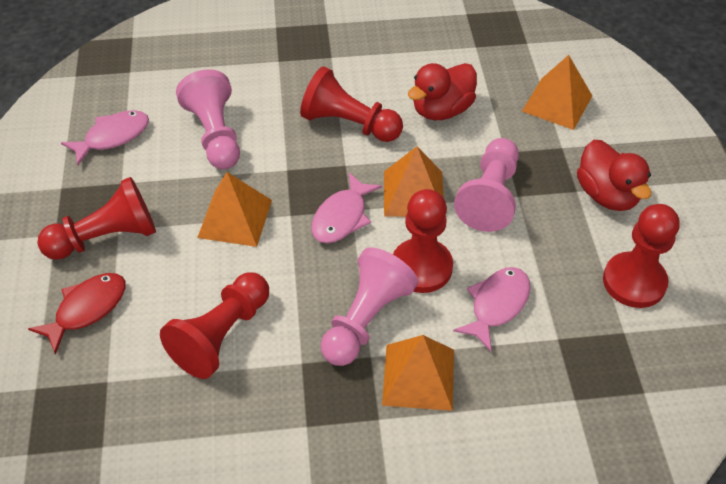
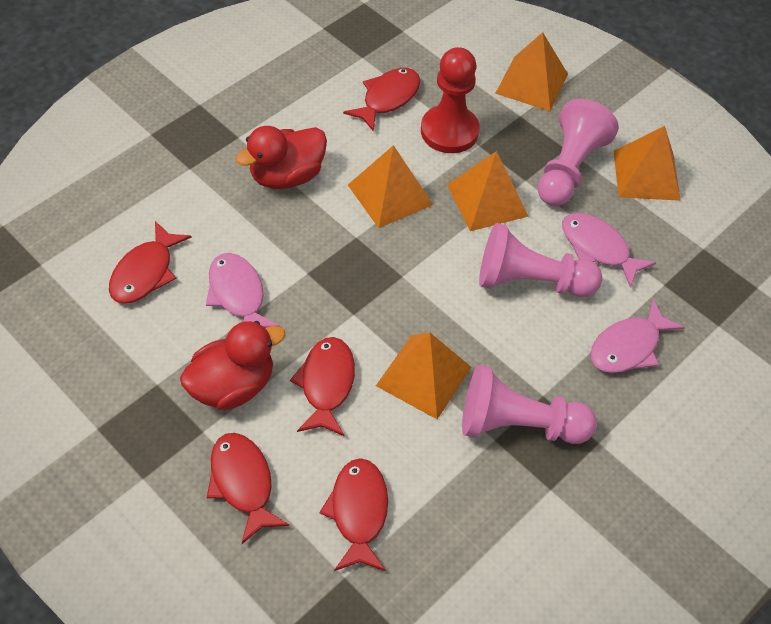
orange pyramid: [197,172,272,247] [382,335,454,411] [384,147,444,217] [522,55,592,130] = 4 -> [348,145,433,228] [376,333,471,419] [447,151,529,231] [495,32,568,111] [613,126,681,201] = 5
red fish: [28,273,126,355] = 1 -> [109,221,192,304] [207,433,289,544] [290,337,355,436] [319,458,388,571] [343,68,420,132] = 5
red pawn: [38,177,156,260] [160,272,269,379] [300,66,403,142] [393,189,453,293] [603,204,680,308] = 5 -> [421,47,480,153] = 1

